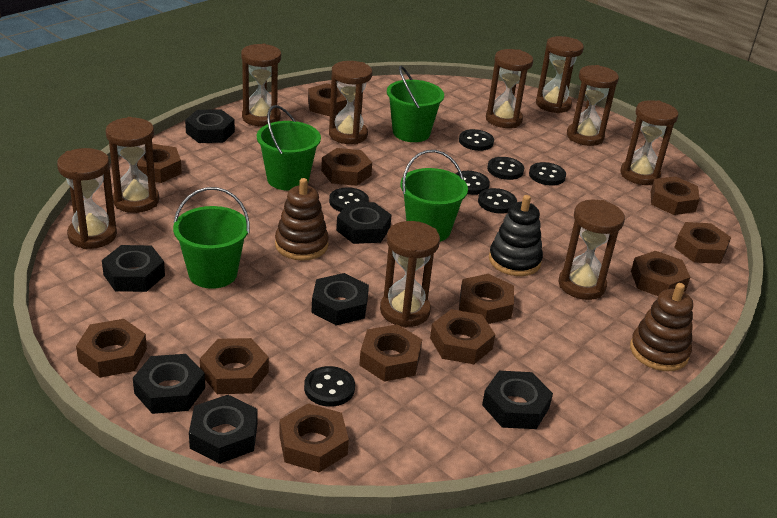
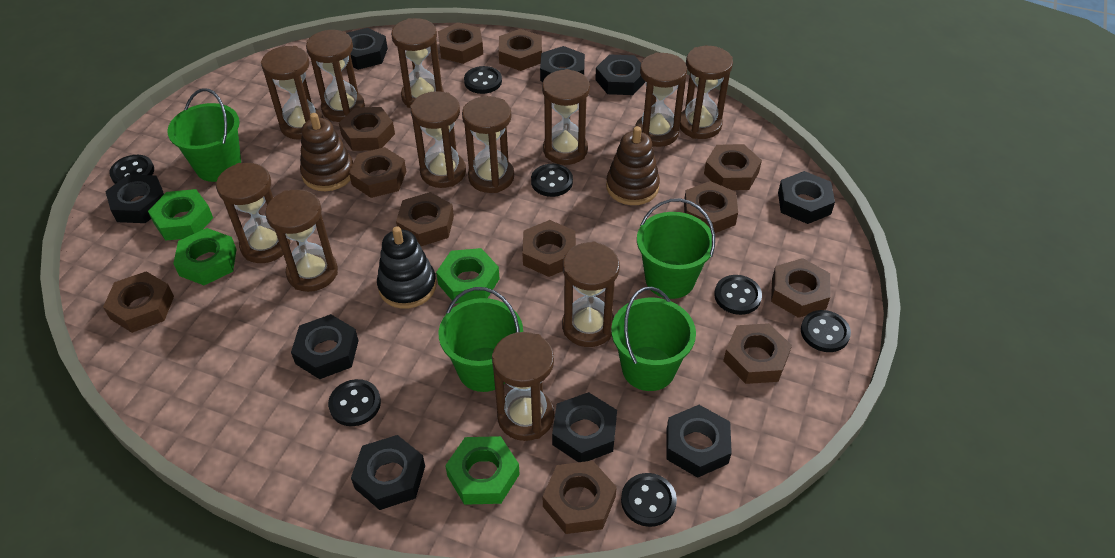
black nut: [102,245,165,292] [133,354,205,414] [185,109,235,143] [189,395,257,464] [311,273,369,326] [336,202,392,244] [482,371,553,429] = 7 -> [105,174,164,223] [291,314,359,379] [347,28,388,70] [351,435,425,510] [540,46,585,82] [552,392,617,462] [595,54,645,95] [666,405,732,478] [778,171,835,224] = 9
brown hourglass: [57,148,117,249] [105,117,159,213] [241,44,281,127] [329,61,372,144] [380,221,440,328] [486,49,533,128] [536,36,584,113] [559,200,625,300] [567,65,619,146] [620,100,678,185] = 10 -> [216,163,290,263] [261,46,323,140] [265,189,338,292] [306,30,365,122] [391,18,444,108] [410,91,466,188] [462,96,514,193] [492,332,554,441] [542,69,590,165] [562,242,620,347] [635,52,687,147] [680,46,733,139] = 12
green nut: none = 0 -> [148,189,213,241] [173,228,237,285] [436,248,500,304] [445,436,520,505] = 4

